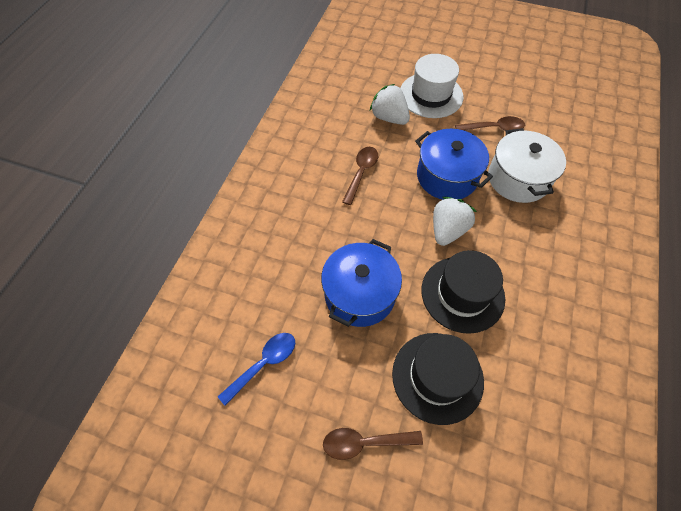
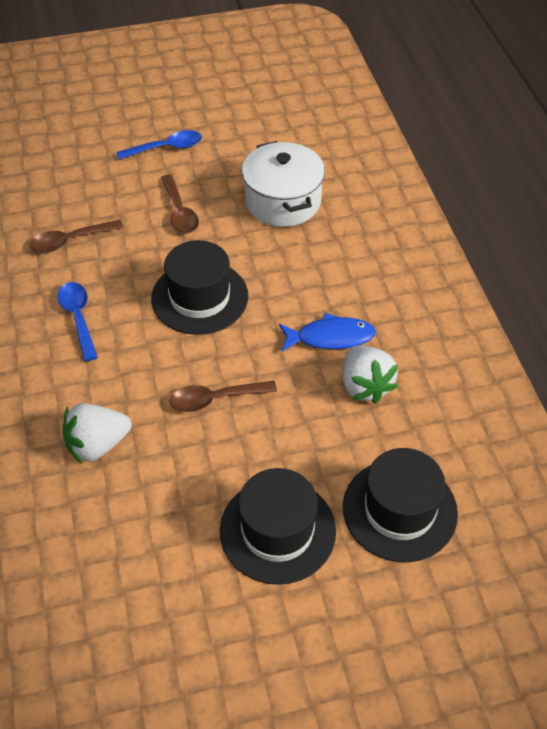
black hat: [392,333,484,425] [421,250,505,334] = 2 -> [151,240,248,335] [220,468,336,585] [343,448,458,562] = 3
blue fish: none = 0 -> [279,313,376,352] = 1
blue pot: [321,239,402,327] [415,129,493,200] = 2 -> none = 0
blue spoon: [218,333,295,406] = 1 -> [57,282,98,361] [116,130,202,160] = 2
white hat: [400,54,464,118] = 1 -> none = 0

